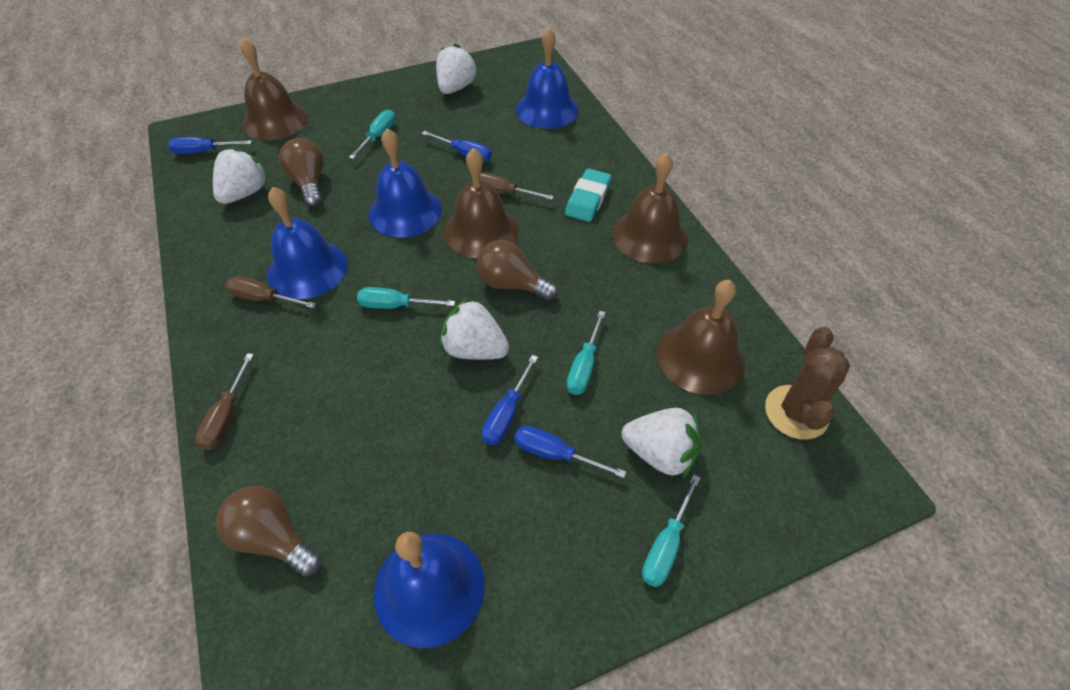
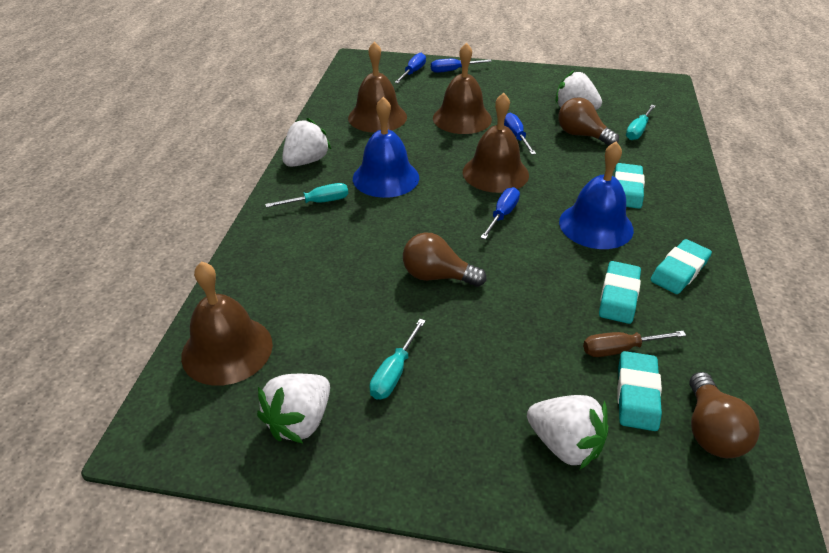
blue bell: [267,187,348,299] [369,128,442,237] [374,532,485,648] [516,27,579,129] = 4 -> [353,97,419,198] [559,141,634,249] = 2
brown cactus: [765,327,850,440] = 1 -> none = 0
brown screwdriver: [195,353,254,450] [225,276,316,308] [480,173,554,200] = 3 -> [583,331,686,357] = 1
turquoise eraser: [565,169,611,222] = 1 -> [599,261,641,324] [614,163,645,209] [617,351,662,431] [651,239,712,294] = 4
turquoise screwdriver: [349,110,396,159] [357,287,455,309] [566,311,606,395] [642,474,700,587] = 4 -> [265,183,348,208] [370,319,425,400] [626,105,655,140] = 3

